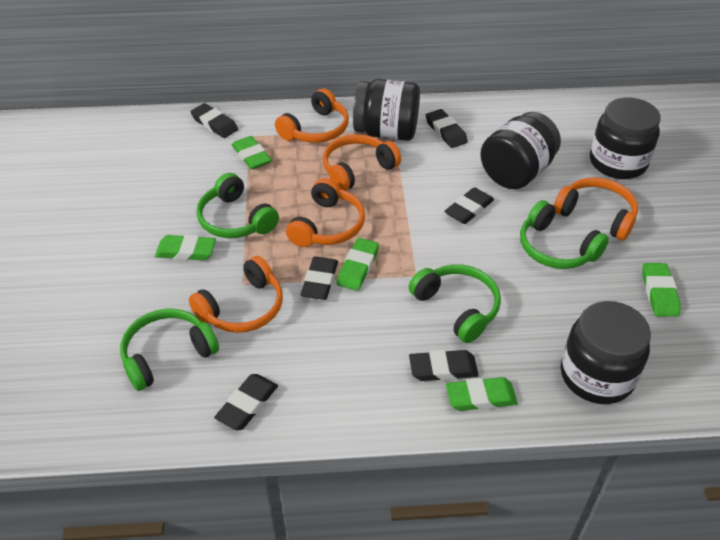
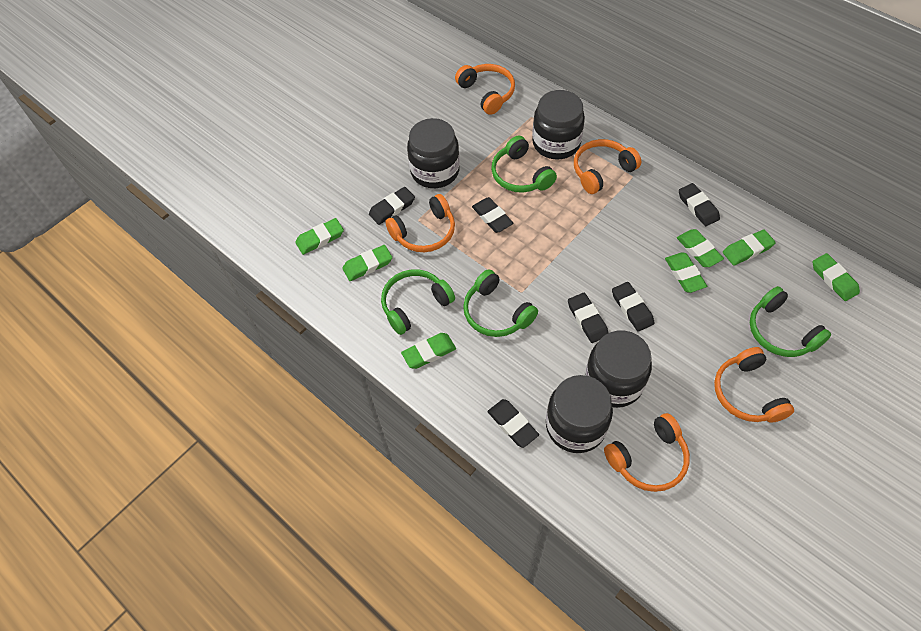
green eraser: [155,235,216,260] [232,136,272,170] [337,238,379,291] [446,377,518,411] [642,263,681,317] = 5 -> [295,218,344,255] [343,245,392,281] [401,333,456,369] [665,253,707,293] [677,229,724,267] [723,229,776,265] [813,253,860,301] = 7

